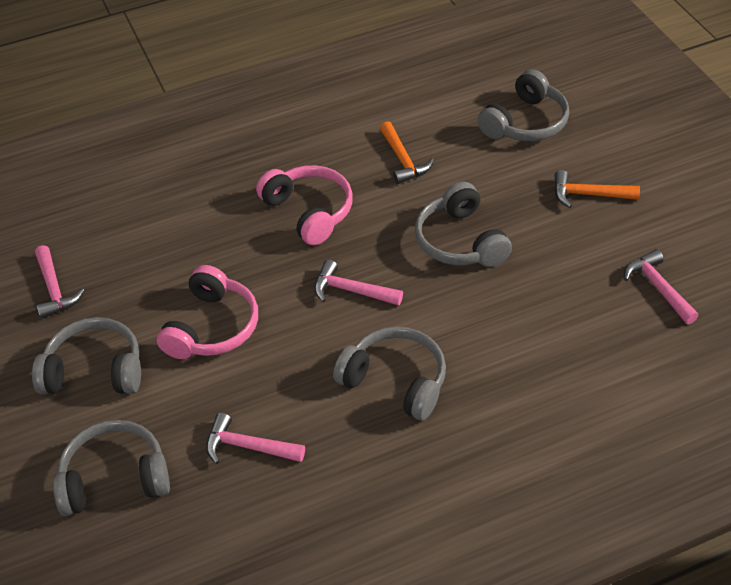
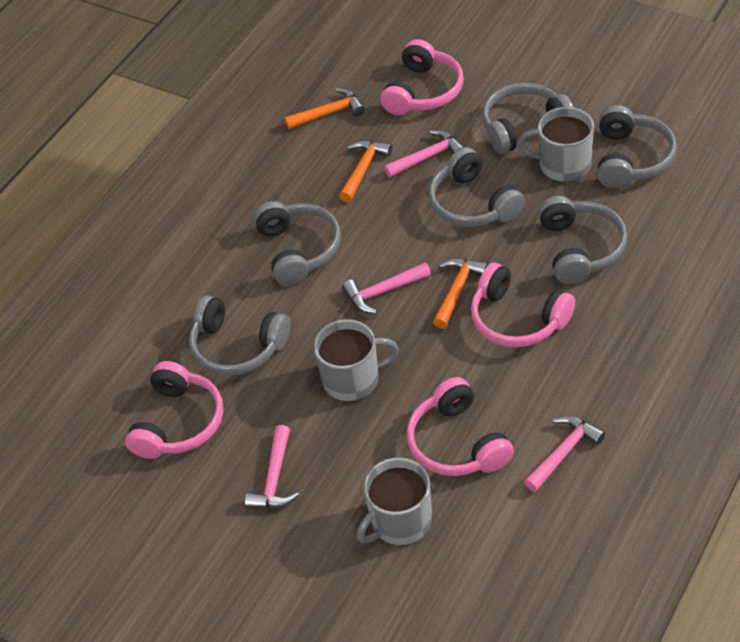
grey headphones: [32,317,141,394] [53,420,170,516] [333,327,446,420] [415,182,512,267] [478,69,569,141] = 5 -> [189,295,291,376] [254,201,341,286] [429,147,525,227] [482,83,573,154] [538,196,628,284] [597,105,677,189] = 6
grey mug: none = 0 -> [314,319,399,401] [357,458,432,545] [518,107,594,182] = 3
orange hammer: [380,121,434,184] [554,170,640,208] = 2 -> [284,88,365,129] [339,140,392,202] [433,258,488,329] = 3
pink headphones: [157,265,258,359] [256,165,353,245] = 2 -> [125,361,224,459] [380,39,464,115] [406,377,514,476] [471,263,575,347] = 4

